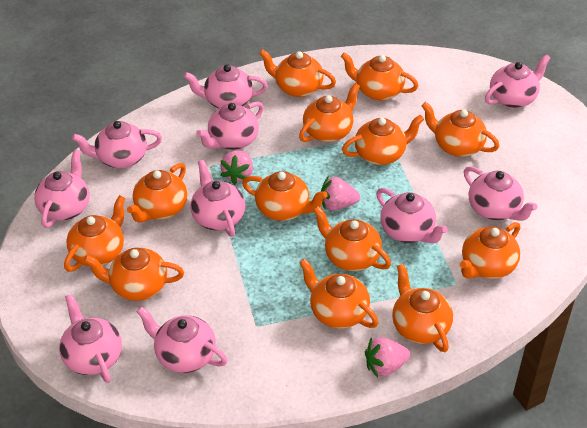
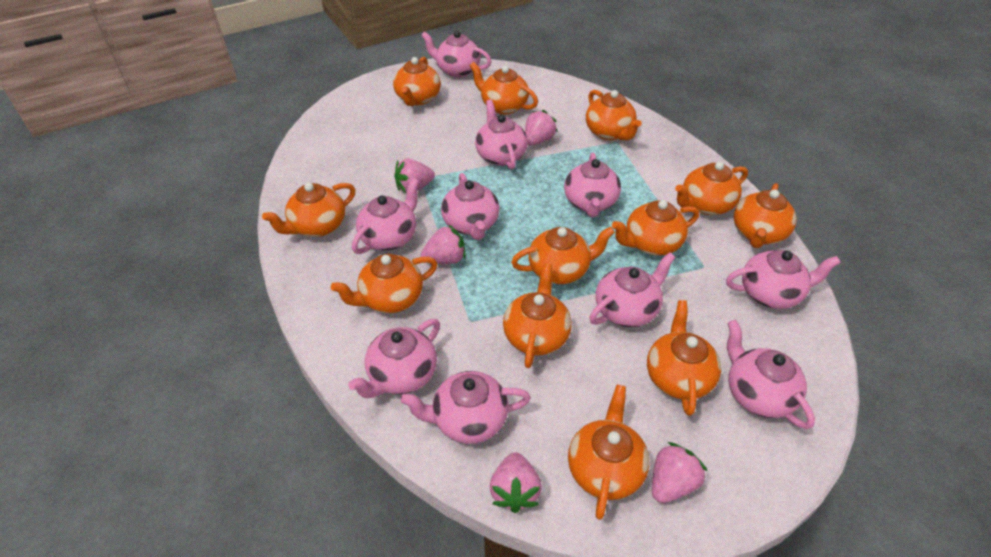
orange teapot: [64,195,125,272] [84,248,184,301] [127,163,187,223] [242,171,328,221] [259,49,336,97] [299,83,360,142] [299,258,378,329] [313,206,391,271] [341,52,418,101] [342,115,424,165] [392,264,453,352] [421,102,499,157] [460,222,520,279] = 13 -> [262,182,355,237] [331,254,437,313] [393,57,441,106] [469,62,538,114] [503,263,571,368] [511,227,615,284] [568,385,649,520] [586,90,642,140] [612,200,699,255] [647,300,721,416] [675,162,748,215] [734,183,797,248] = 12
pink strawberry: [220,150,253,185] [321,176,360,211] [365,337,410,378] = 3 -> [394,158,435,193] [421,224,466,264] [490,452,542,513] [525,110,558,146] [652,442,707,503] = 5

